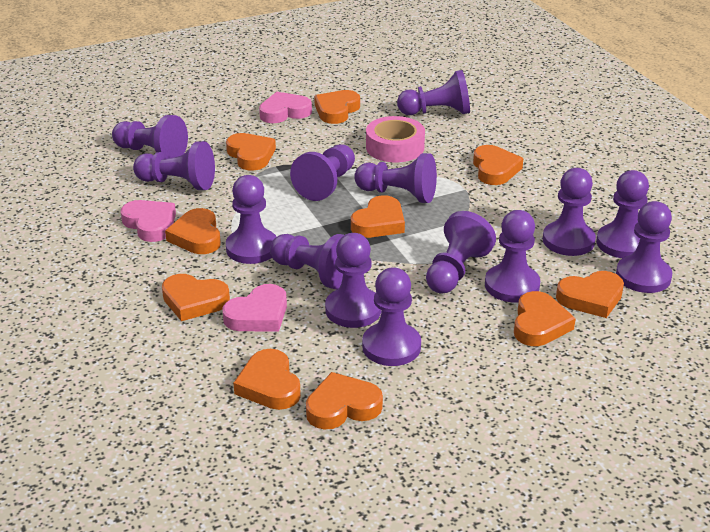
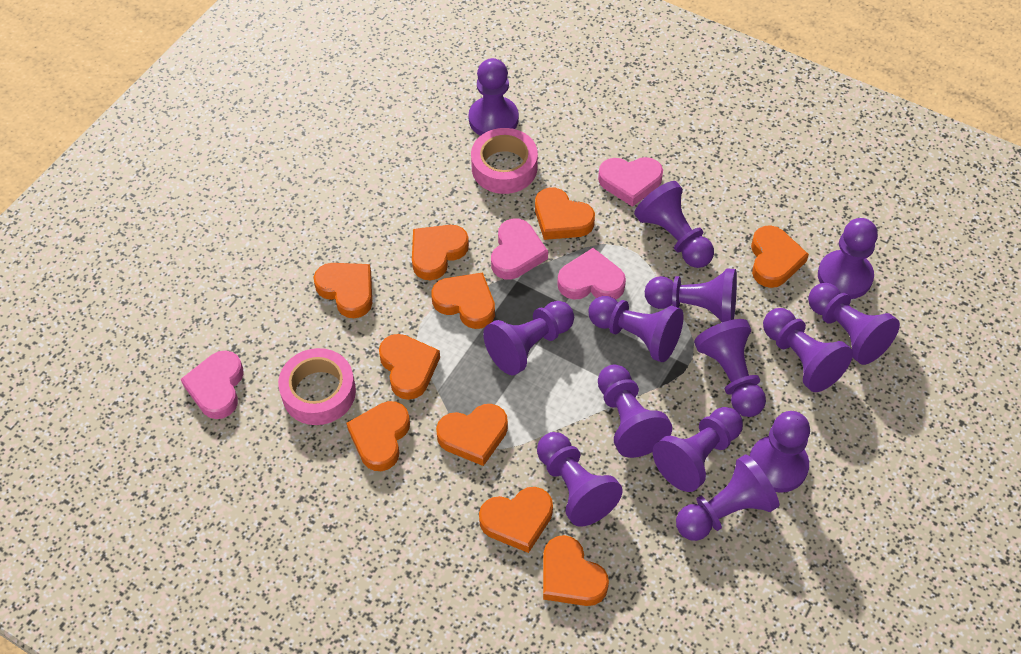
pink heart: [121,200,176,242] [222,284,287,332] [259,92,312,123] = 3 -> [181,350,244,419] [491,218,548,279] [557,248,626,300] [598,157,663,207] = 4
pink tape: [366,116,425,162] = 1 -> [278,348,356,425] [471,128,538,194] = 2

